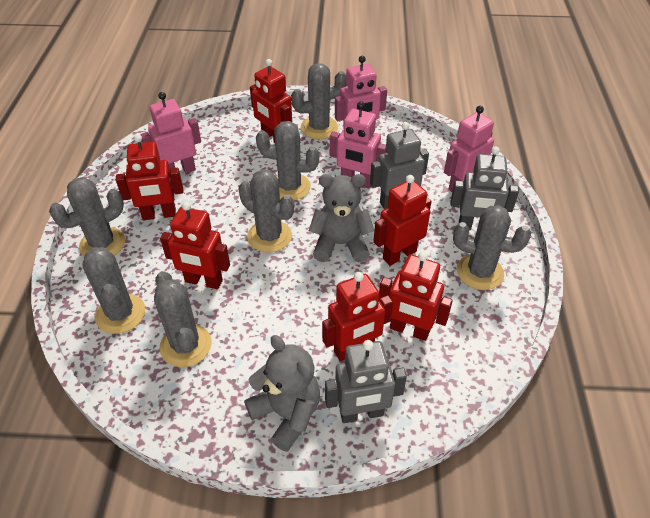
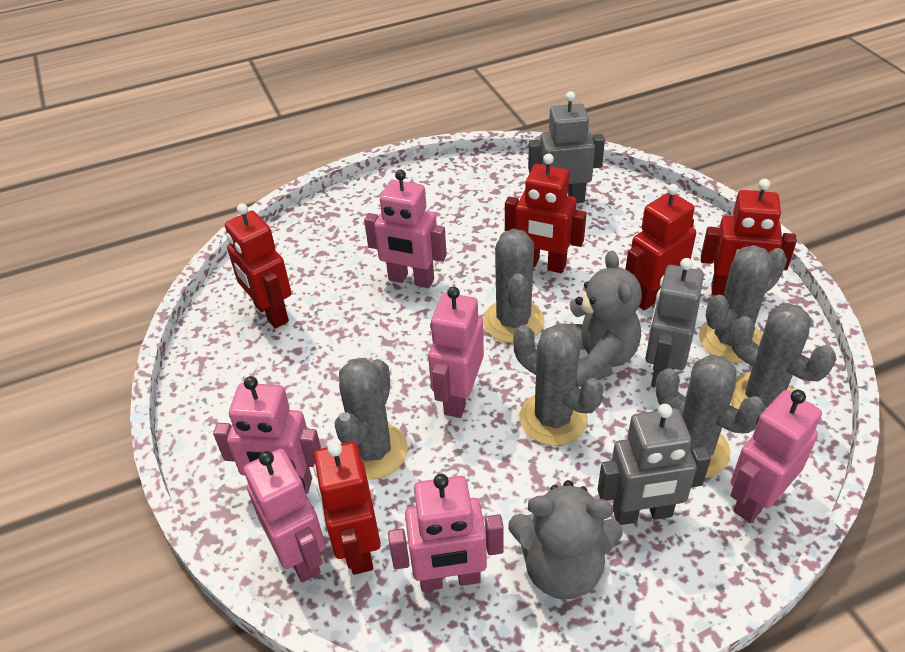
grey cactus: [49,177,125,256] [82,247,145,334] [154,271,212,367] [239,169,294,252] [256,121,319,201] [291,63,346,139] [453,205,531,290] = 7 -> [335,358,408,480] [483,229,544,343] [513,324,603,446] [655,354,765,478] [699,245,787,363] [730,303,836,409] = 6
pink robot: [140,92,201,173] [330,101,387,189] [335,56,387,129] [444,106,494,192] = 4 -> [213,376,321,494] [244,449,326,582] [364,170,447,288] [388,474,504,592] [428,287,484,418] [731,390,822,523] = 6
red robot: [116,134,183,220] [160,202,230,289] [250,59,292,143] [322,272,393,361] [373,175,431,266] [379,252,453,341] = 6 -> [225,203,292,328] [314,442,381,575] [505,154,587,273] [625,184,696,310] [701,179,797,295] = 5

